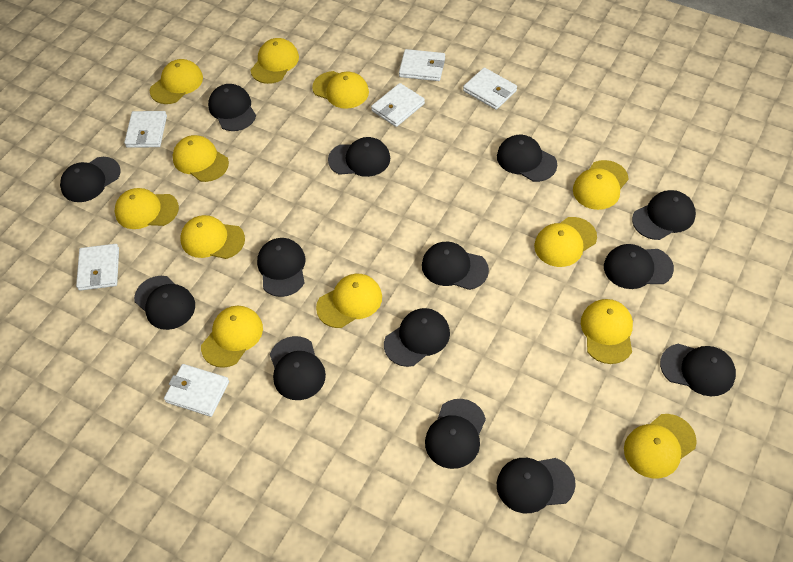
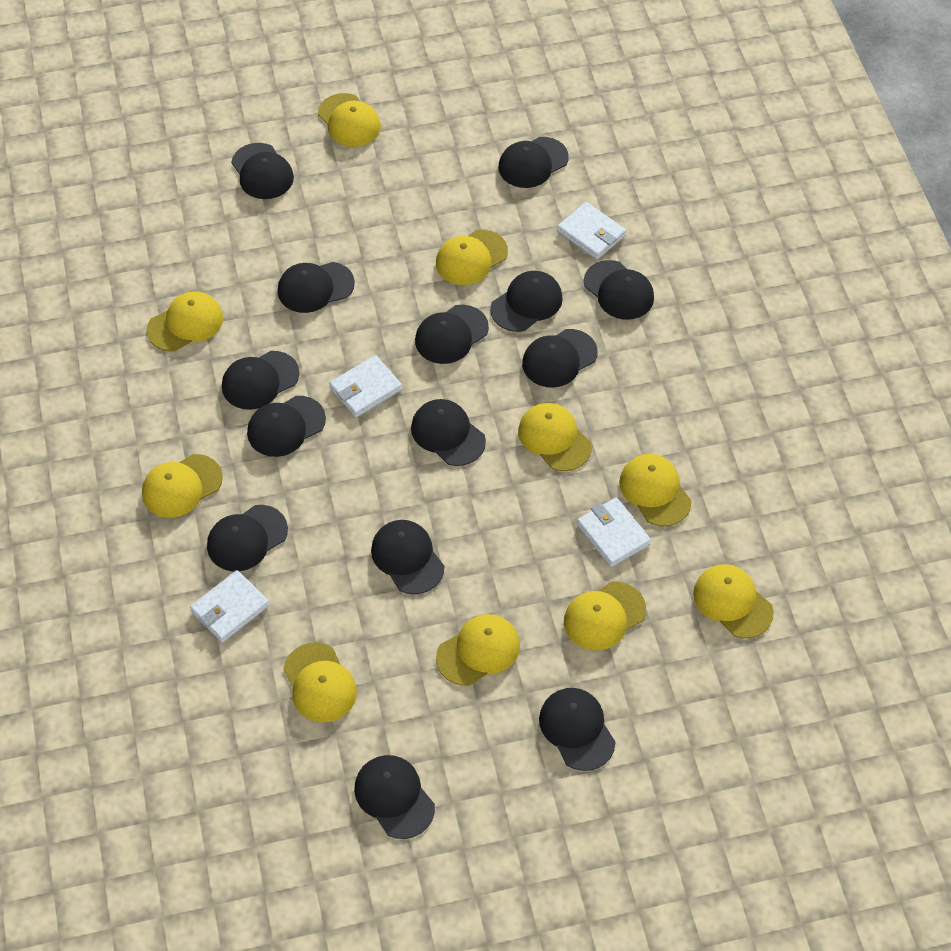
white wallet: [76,244,119,291] [124,111,167,148] [164,364,229,417] [371,83,425,127] [399,49,445,81] [463,67,517,110] = 6 -> [190,570,269,643] [329,355,402,417] [557,202,626,260] [577,497,651,567] = 4
yellow cap: [115,188,179,229] [150,59,203,104] [172,135,229,182] [180,215,245,259] [201,306,263,368] [251,38,299,84] [312,71,369,109] [316,274,382,328] [534,217,597,267] [573,160,629,210] [581,299,633,364] [624,414,697,478] = 12 -> [142,454,223,518] [147,292,223,351] [283,642,357,722] [318,93,381,147] [436,230,508,285] [436,614,520,686] [518,403,592,471] [564,582,646,651] [619,454,692,526] [693,564,774,638] = 10

